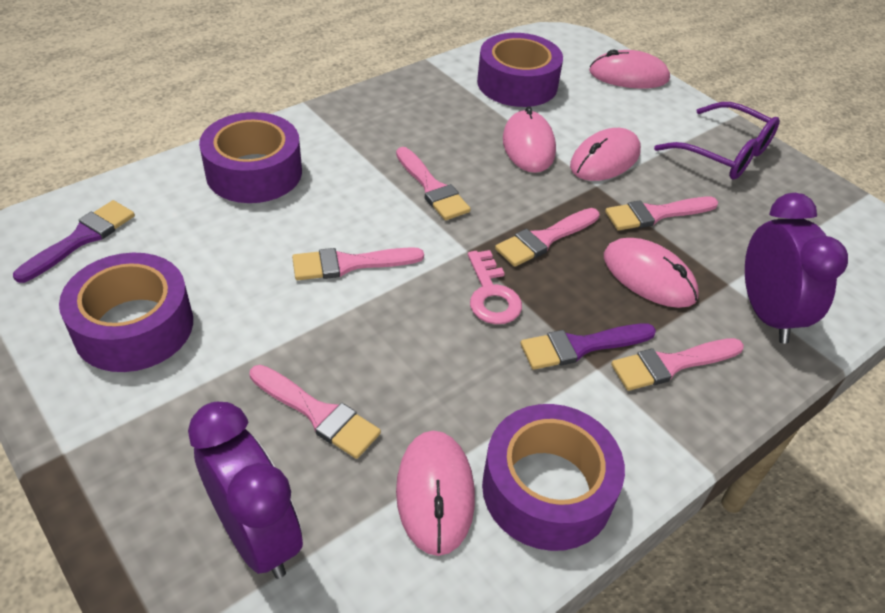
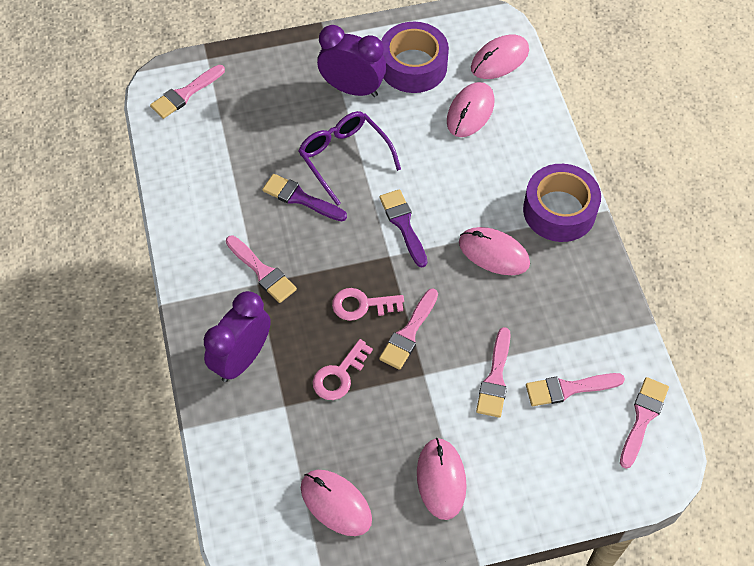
pink key: [468,250,522,324] = 1 -> [313,339,373,400] [332,288,404,321] = 2
purple tape: [59,253,193,372] [199,112,302,203] [477,33,563,107] [482,404,625,551] = 4 -> [381,22,449,93] [523,164,601,242] = 2

